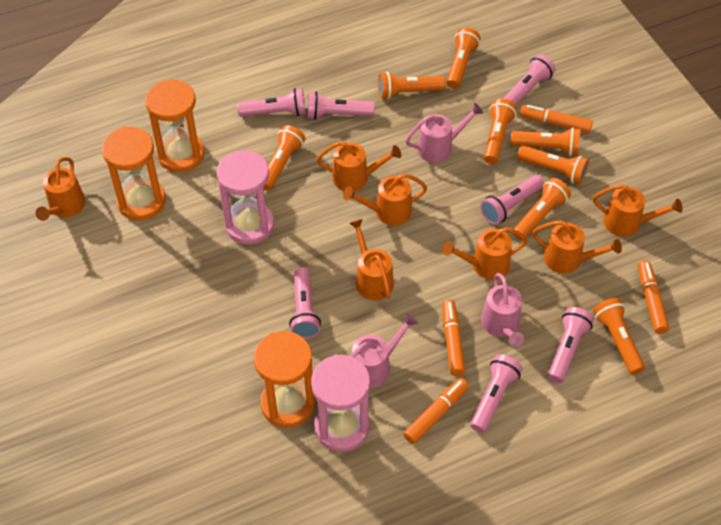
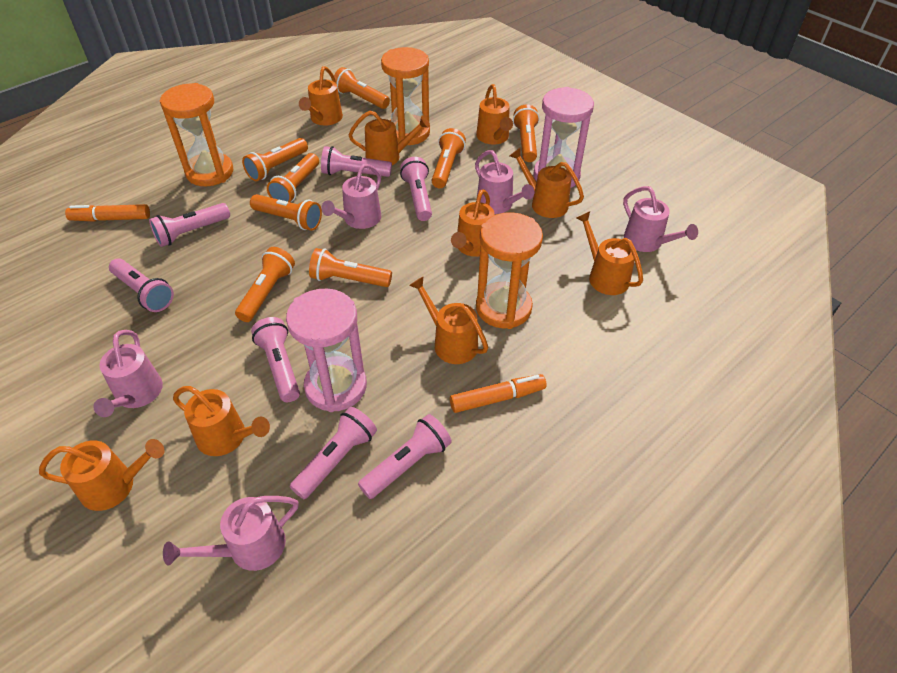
orange marker: [403,378,469,444] [442,300,466,376] [520,105,593,133] [638,260,669,334] = 4 -> [65,204,150,222] [450,374,547,413] = 2
orange watering can: [35,157,85,221] [316,141,401,192] [343,173,427,226] [349,219,394,300] [443,227,528,280] [532,221,622,274] [593,184,682,237] = 7 -> [39,439,164,511] [173,386,270,456] [299,66,343,126] [349,111,430,165] [409,277,488,364] [451,189,495,257] [476,84,513,145] [510,147,584,218] [576,211,643,295] = 9
pink watering can: [351,313,418,388] [405,103,483,163] [481,273,524,347] = 3 -> [93,330,163,417] [163,496,298,571] [321,164,381,229] [475,150,534,214] [623,186,698,252] = 5

